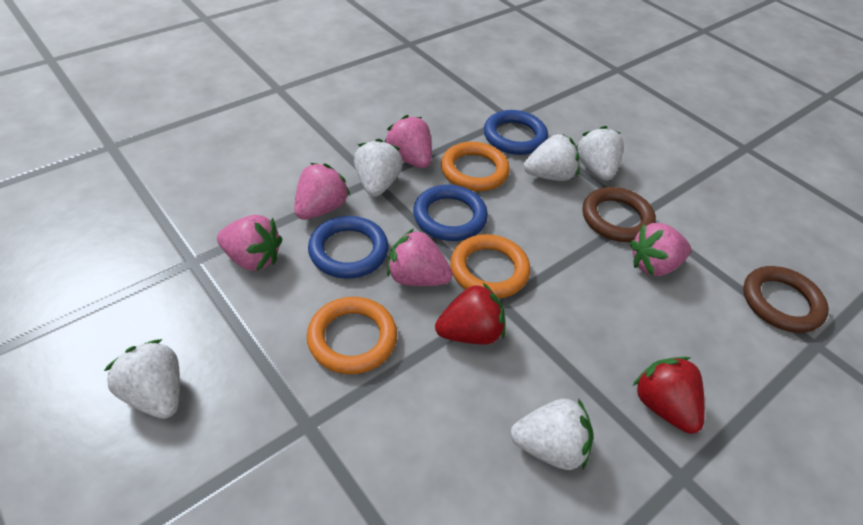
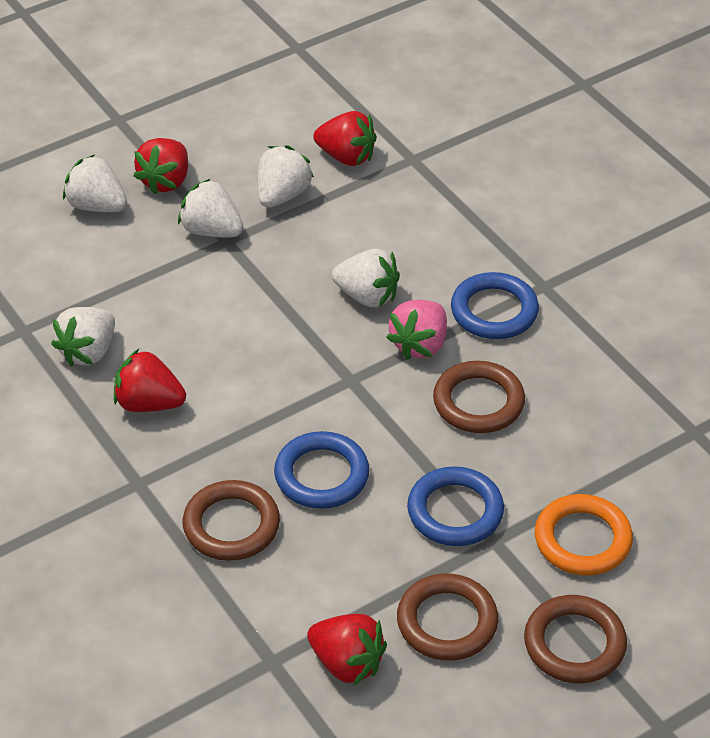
brown ring: [583,187,656,242] [743,266,829,333] = 2 -> [183,480,280,561] [397,573,498,661] [433,361,525,433] [524,595,627,683] = 4
orange ring: [307,297,397,374] [441,142,510,191] [450,234,530,298] = 3 -> [535,494,633,576] = 1
pink strawberry: [217,215,282,271] [294,163,350,220] [385,115,432,168] [387,229,453,286] [630,223,691,276] = 5 -> [386,300,447,360] = 1
red strawberry: [435,283,505,345] [633,357,705,434] = 2 -> [114,349,186,412] [134,138,188,195] [307,614,387,685] [313,111,377,166] = 4

